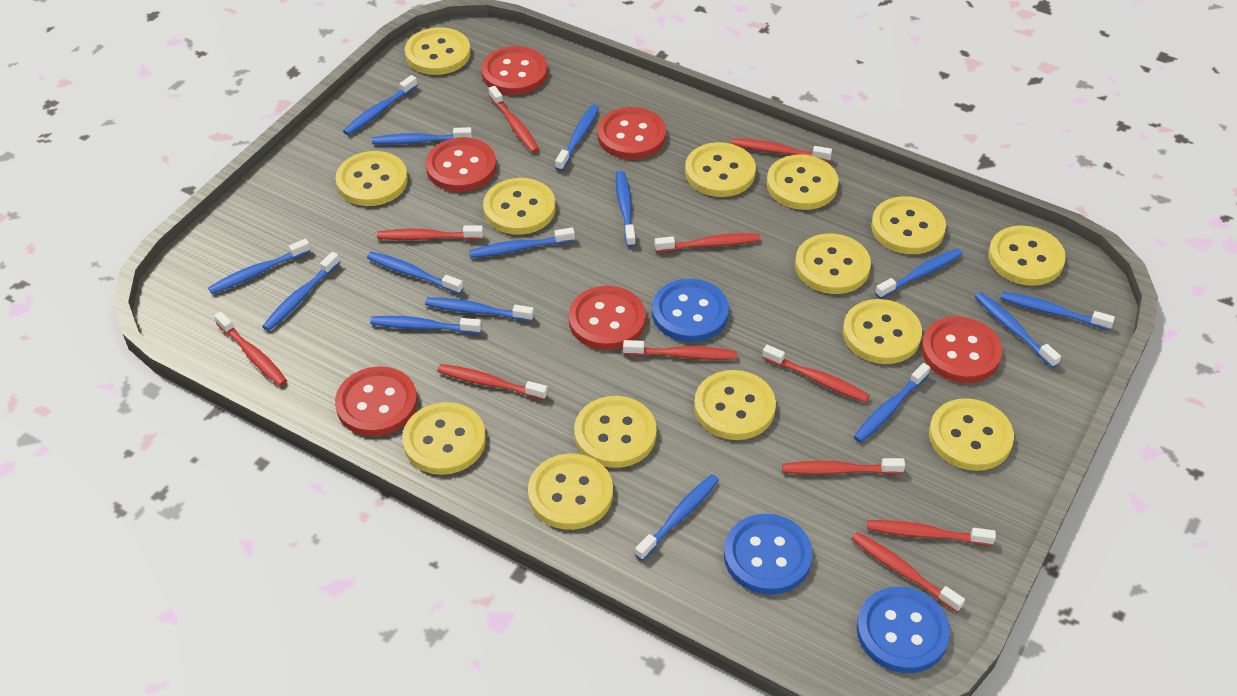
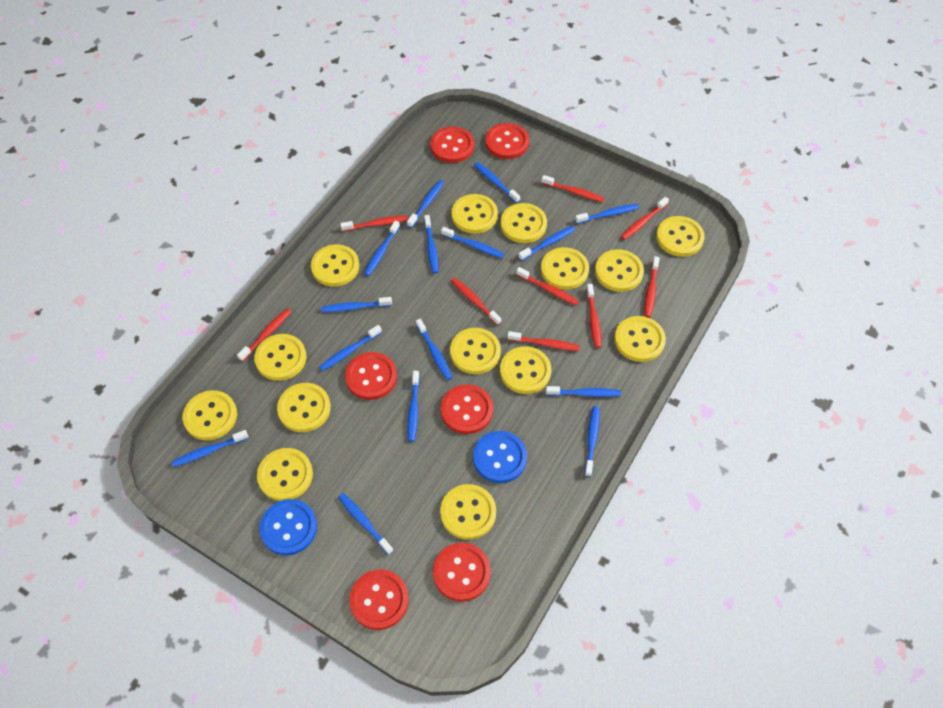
blue button: [652,279,729,342] [724,514,813,595] [857,587,950,673] = 3 -> [259,499,317,555] [473,431,527,483] = 2
red toothbrush: [214,311,287,386] [377,225,483,240] [437,364,548,400] [489,86,539,153] [623,340,737,360] [655,233,760,252] [731,138,832,162] [762,345,870,402] [782,458,905,475] [852,532,965,612] [867,520,996,546] = 11 -> [237,309,291,362] [340,216,408,231] [451,278,501,325] [507,331,580,351] [516,267,579,305] [542,175,604,202] [586,284,601,348] [621,197,669,240] [644,256,660,318] = 9

